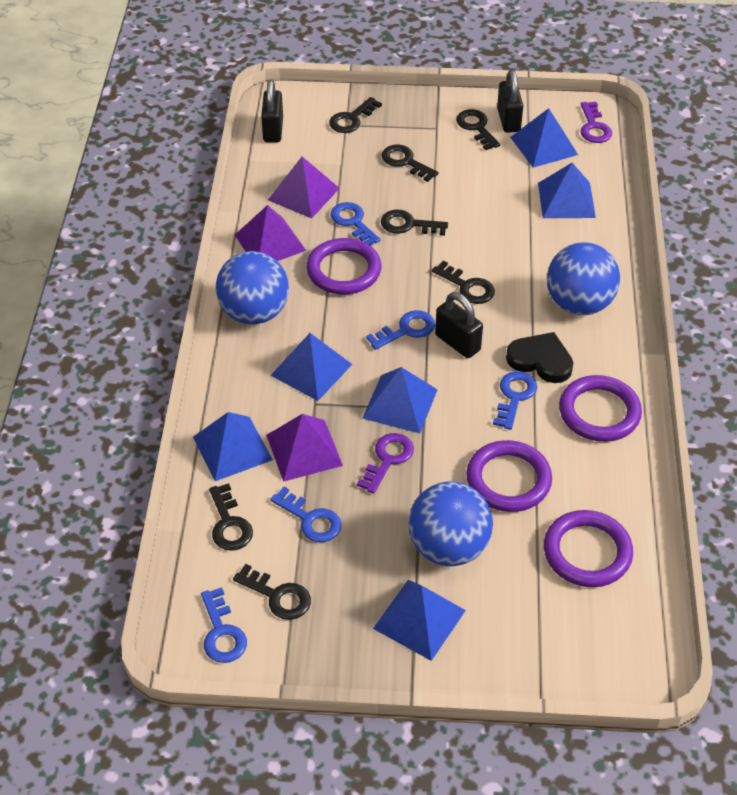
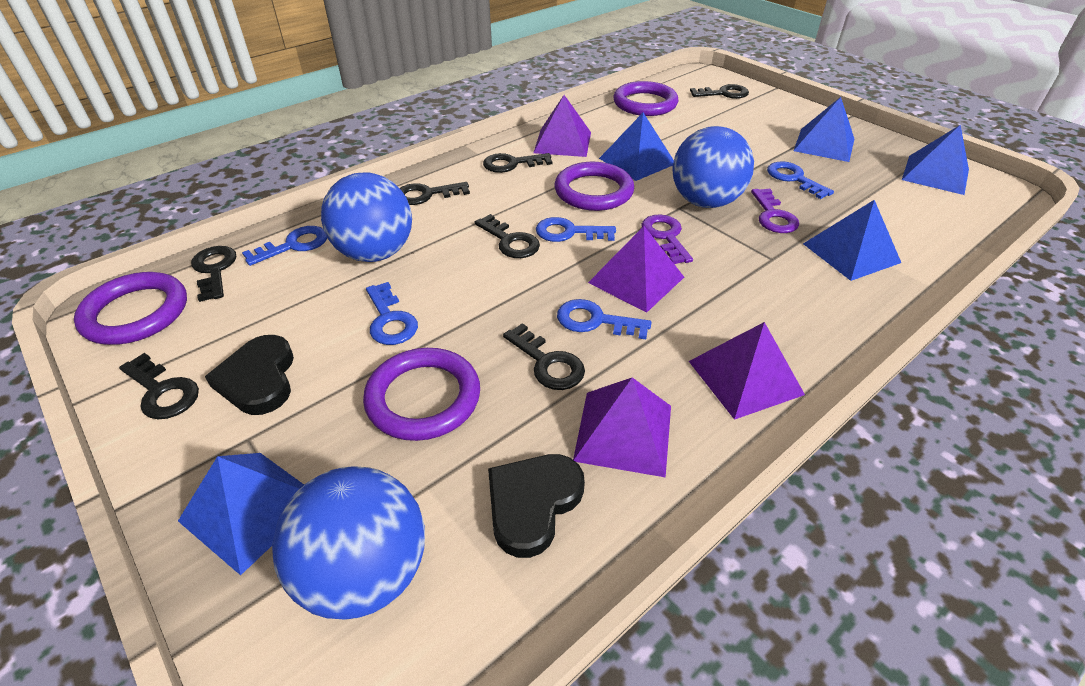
black heart: [506,332,573,383] = 1 -> [205,335,294,415] [488,454,585,558] = 2
black padlock: [261,79,283,143] [435,292,483,358] [497,70,523,133] = 3 -> none = 0
blue pyramid: [193,412,273,481] [271,333,352,401] [362,367,438,433] [373,580,466,661] [510,108,578,168] [538,163,596,218] = 6 -> [178,453,304,575] [599,113,674,181] [793,97,854,162] [803,200,901,281] [902,125,969,195] = 5
purple pyramid: [235,205,306,261] [266,414,343,482] [268,157,340,219] = 3 -> [533,95,591,157] [573,377,671,478] [588,226,684,313] [689,322,805,420] = 4

